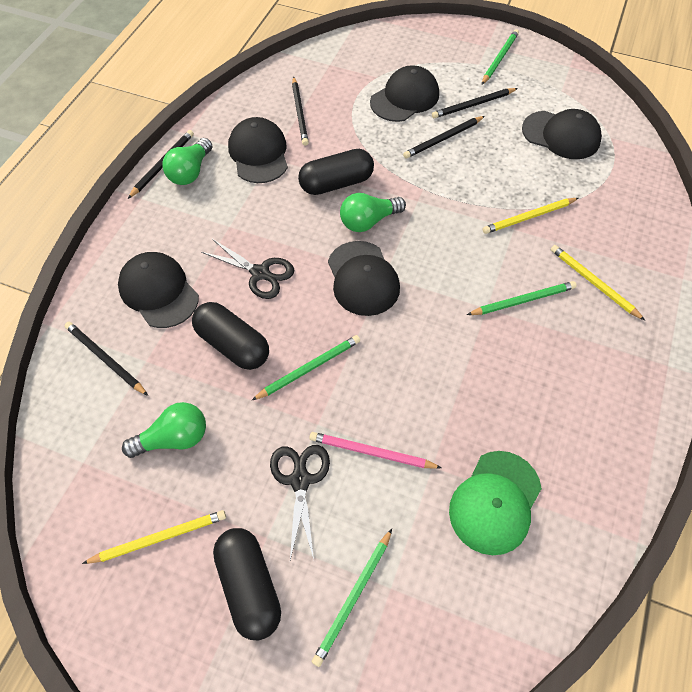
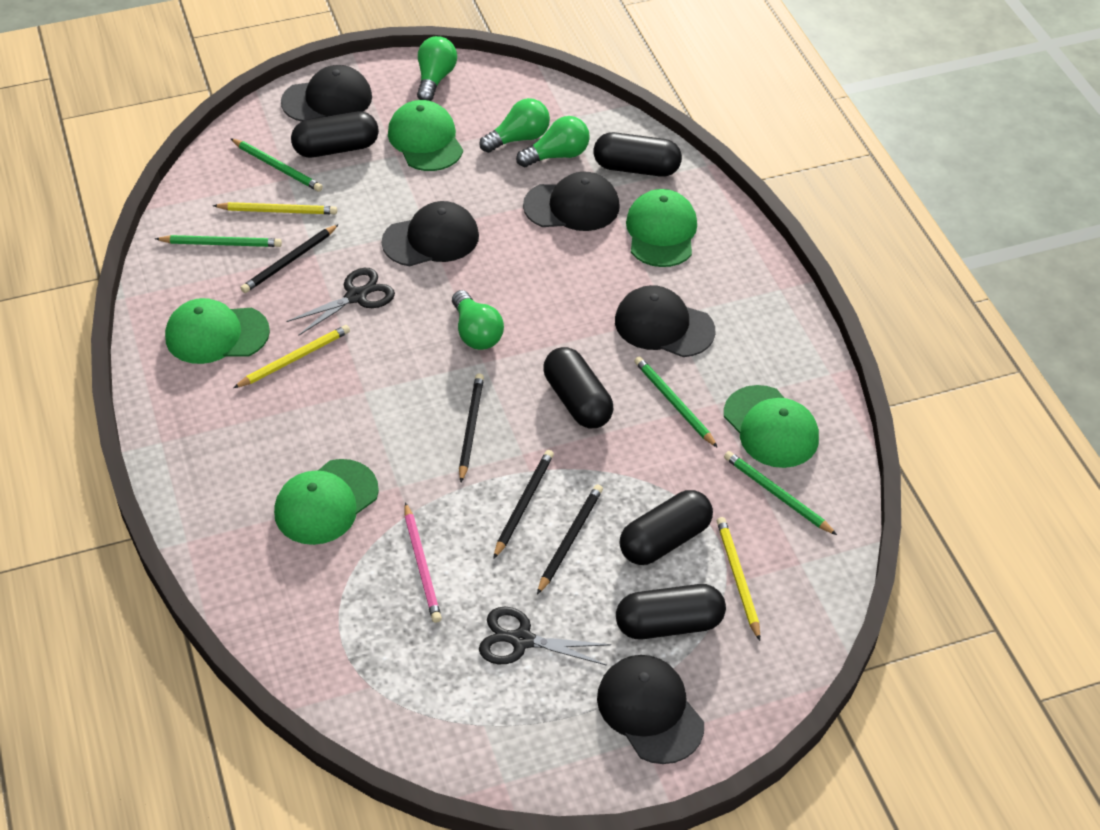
black capsule: [192,302,269,370] [213,528,281,640] [298,149,374,195] = 3 -> [291,112,379,158] [543,347,613,428] [594,132,682,177] [616,584,726,639] [619,490,713,565] = 5
black pencil: [64,322,148,396] [128,130,194,199] [292,77,309,146] [403,116,485,158] [432,88,518,118] = 5 -> [241,224,339,293] [459,373,484,482] [493,450,554,559] [537,484,603,595] = 4
green cap: [449,451,542,555] = 1 -> [165,298,270,364] [274,459,379,545] [388,100,463,171] [626,189,697,267] [724,385,819,468] = 5
green light bulb: [122,402,206,458] [162,138,212,185] [340,193,406,232] = 3 -> [417,36,457,101] [452,290,504,350] [479,98,550,153] [516,116,590,167] = 4

